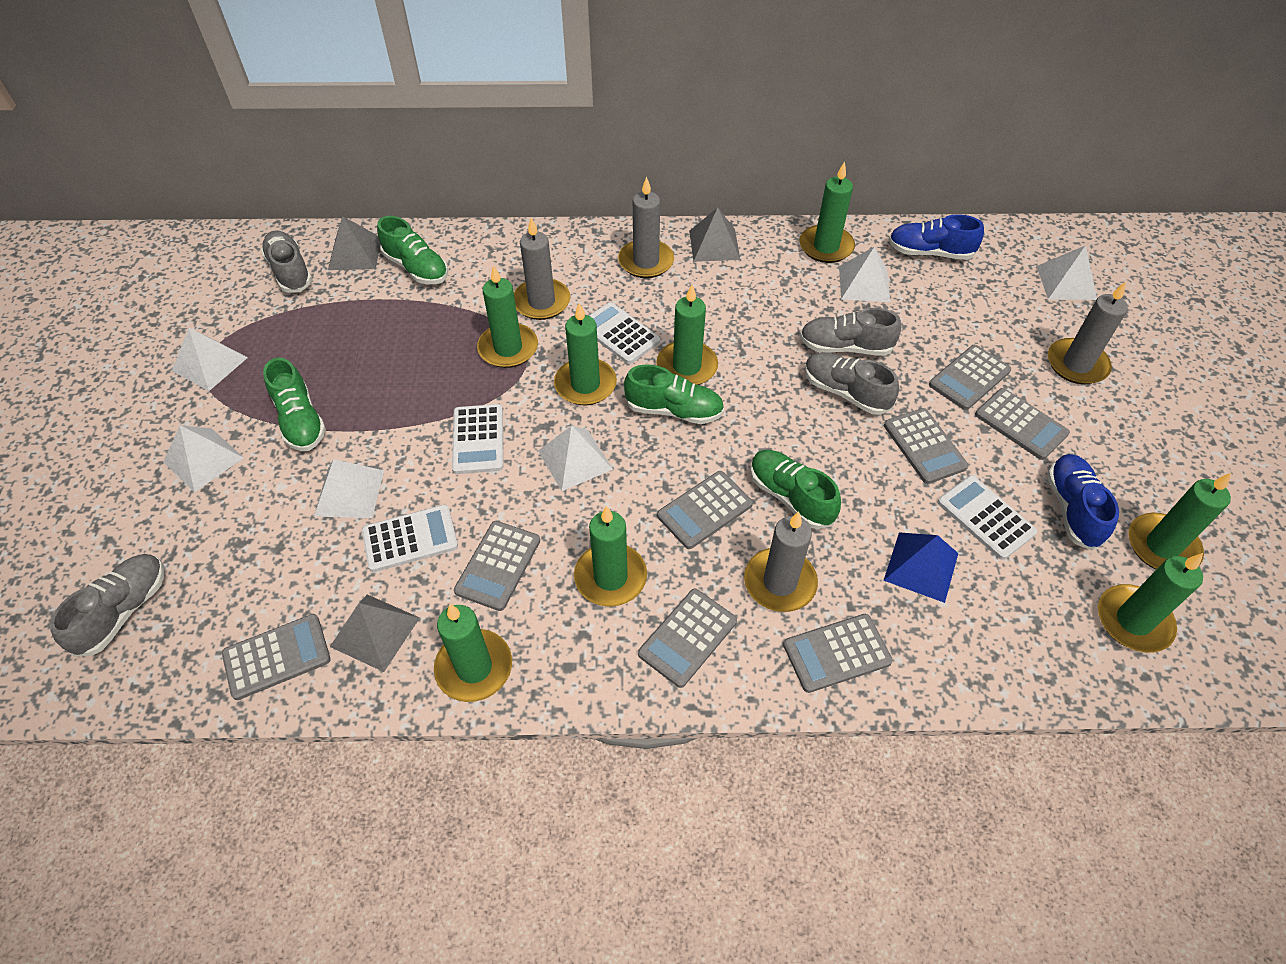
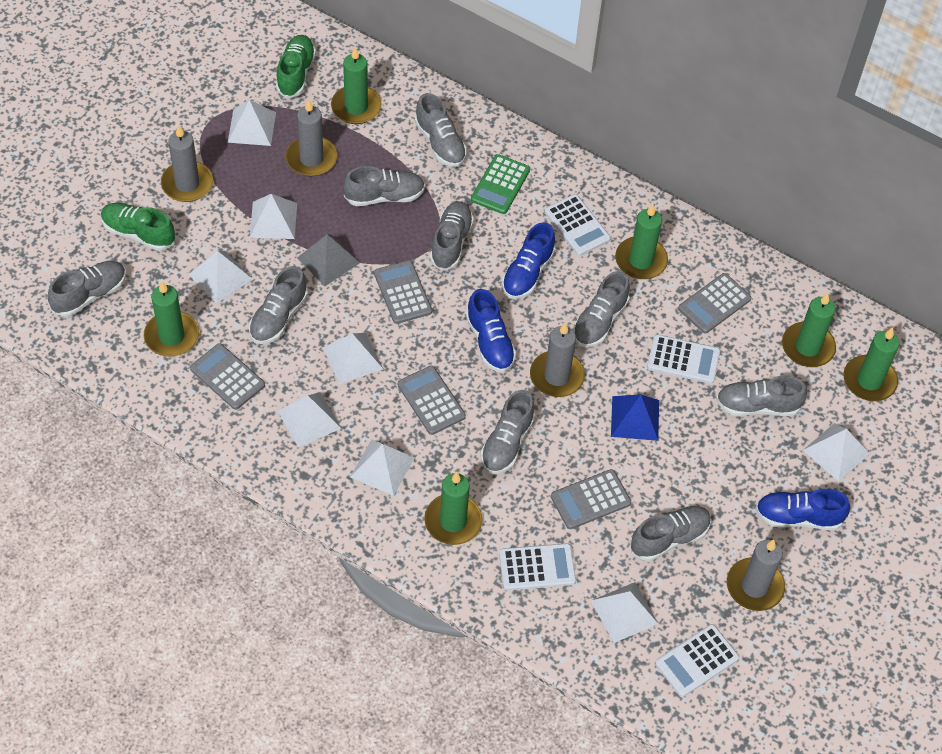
blue shoe: [888,214,984,260] [1047,454,1119,550] = 2 -> [466,289,516,372] [502,222,556,299] [755,489,850,530] = 3
green calculator: none = 0 -> [471,154,530,214] = 1
green candle: [434,604,512,702] [477,265,538,368] [554,303,617,405] [574,506,647,607] [656,285,718,385] [799,161,855,263] [1098,553,1203,653] [1129,473,1231,570] = 8 -> [144,281,199,357] [331,47,382,124] [424,472,482,545] [615,204,668,279] [782,293,836,367] [843,327,899,401] = 6
green shoe: [263,357,326,451] [377,216,448,284] [624,364,724,424] [750,450,841,529] = 4 -> [101,203,175,251] [276,35,316,98] = 2
grey calculator: [222,614,331,700] [454,521,540,611] [638,589,737,688] [657,471,753,549] [783,614,893,693] [884,408,969,484] [929,345,1011,410] [975,388,1070,460] = 8 -> [190,343,265,410] [374,260,432,324] [398,366,466,435] [551,469,631,529] [678,273,751,334] = 5
grey pyramid: [328,216,381,270] [330,594,420,672] [689,207,740,262] = 3 -> [297,234,360,286] = 1
grey shoe: [50,554,164,657] [261,230,312,293] [800,308,901,356] [805,352,899,415] = 4 -> [48,261,126,317] [249,266,308,344] [343,166,425,206] [415,93,467,167] [430,201,474,271] [481,390,535,474] [573,271,630,347] [631,506,711,561] [716,376,807,416] = 9
white pyramid: [163,425,244,492] [172,328,248,391] [314,459,384,518] [538,425,613,491] [839,246,890,302] [1036,245,1097,300] = 6 -> [189,251,253,303] [228,100,276,146] [250,194,297,239] [278,392,341,448] [323,333,383,384] [350,439,415,496] [591,582,658,643] [803,423,870,482] = 8

